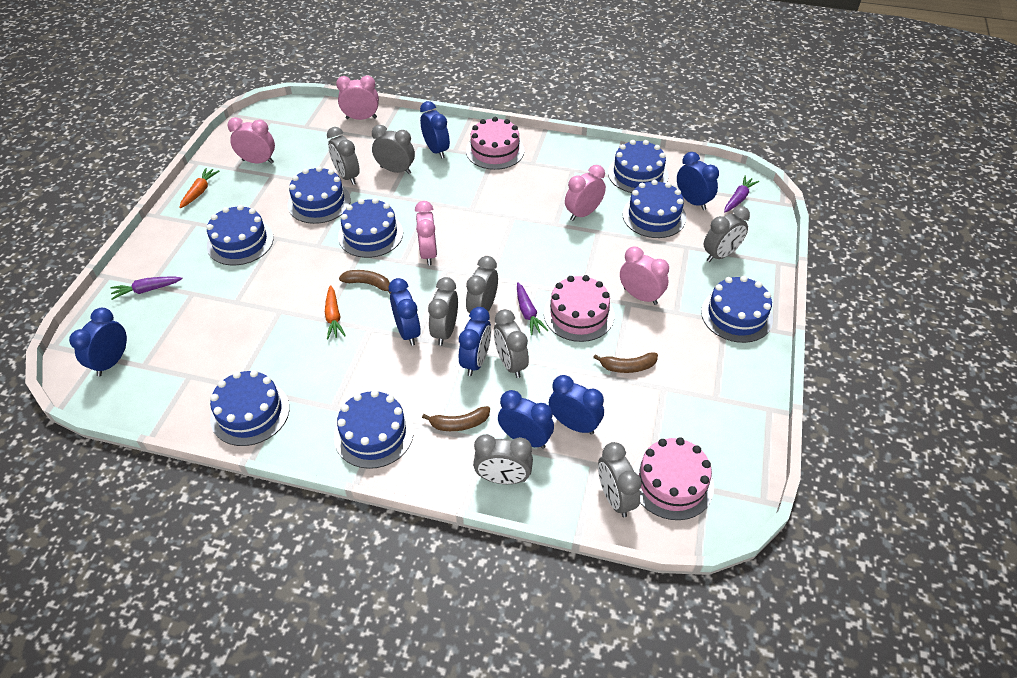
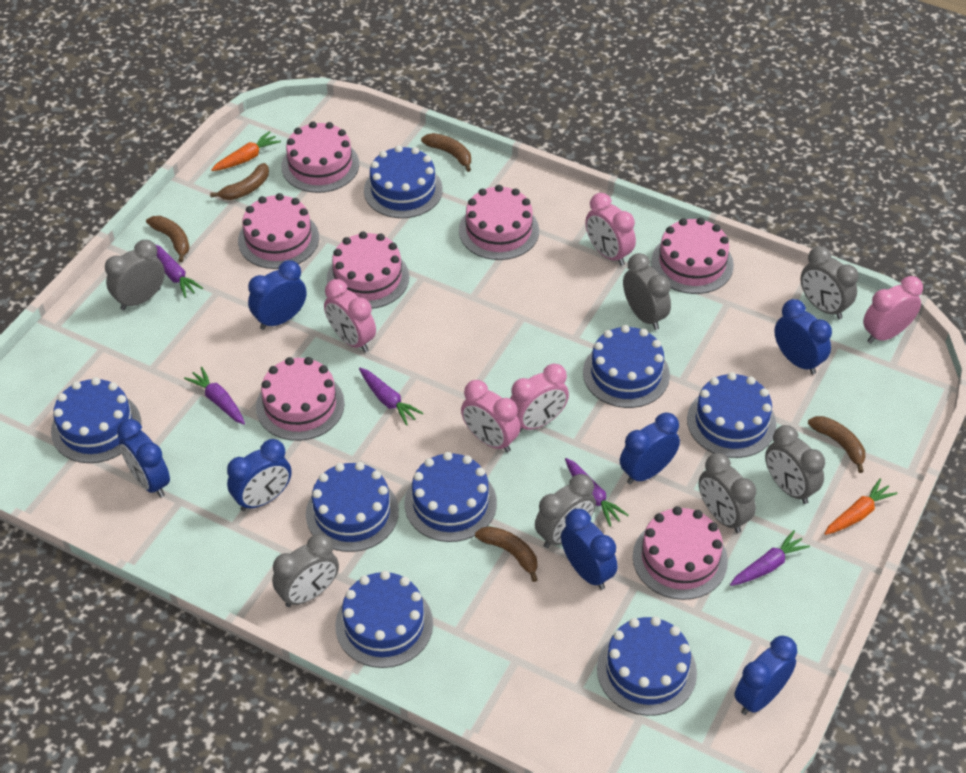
brown banana: [339,270,391,293] [422,406,490,431] [593,352,658,373] = 3 -> [146,216,190,262] [210,163,269,200] [421,133,471,172] [475,526,538,582] [808,416,865,473] = 5
grey clock: [327,127,360,185] [372,125,415,174] [428,277,458,346] [466,256,498,313] [473,434,533,484] [494,309,529,378] [598,442,642,517] [704,206,750,262] = 8 -> [105,240,165,310] [272,534,339,607] [535,474,596,548] [623,253,671,330] [699,453,756,533] [765,425,825,504] [800,246,859,319] = 7
pink cake: [466,117,525,170] [544,275,614,342] [633,437,714,520] = 3 -> [238,193,319,269] [256,357,345,441] [282,121,359,193] [327,231,409,309] [459,185,539,260] [633,506,728,600] [651,218,734,294] = 7
purple carrot: [111,277,183,300] [517,282,548,335] [724,176,759,212] = 3 -> [155,244,203,298] [184,367,245,425] [359,368,424,426] [565,458,629,527] [730,530,810,586] = 5

